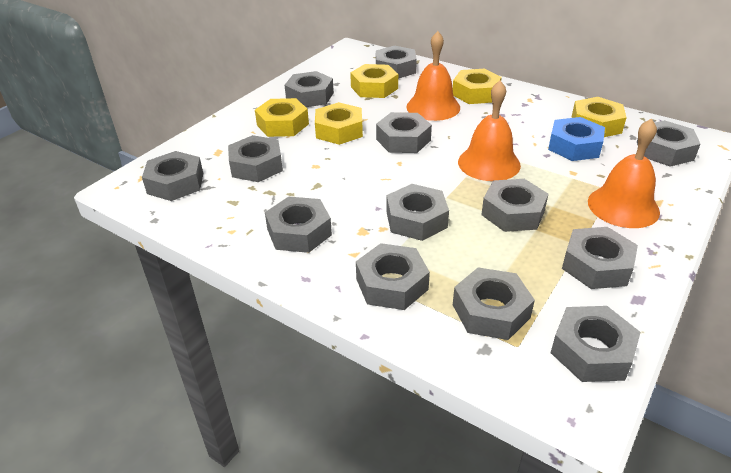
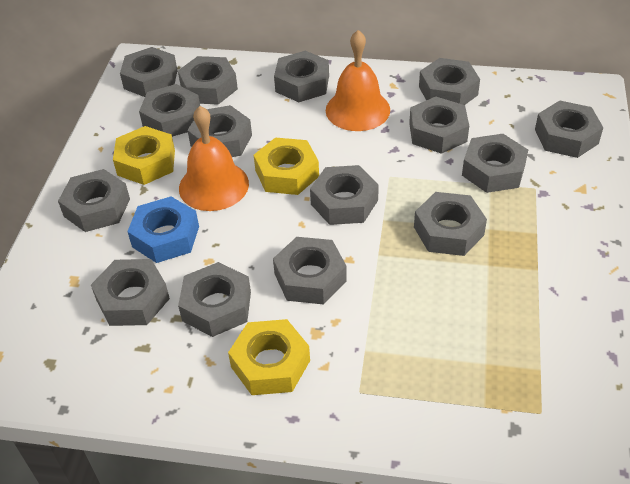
grey nut: [142,151,203,201] [228,135,283,182] [265,197,332,253] [285,71,334,107] [356,243,430,310] [376,46,417,79] [376,112,432,153] [387,184,449,241] [453,268,535,340] [481,179,548,232] [551,306,641,382] [562,227,638,289] [637,120,701,167] = 13 -> [58,169,130,232] [91,259,170,326] [120,47,178,97] [139,84,200,137] [178,56,238,105] [178,262,251,337] [187,105,252,157] [273,237,347,304] [274,51,329,102] [310,165,379,225] [409,97,469,154] [414,192,487,256] [419,58,480,105] [462,134,528,193] [535,100,604,158] = 15
orange bell: [406,31,460,121] [458,80,521,181] [588,118,660,228] = 3 -> [179,106,249,211] [326,30,390,131] = 2
yellow nut: [255,98,309,137] [315,102,363,145] [350,64,398,98] [453,69,502,104] [572,97,627,137] = 5 -> [113,126,175,185] [228,319,310,395] [254,137,319,195] = 3

